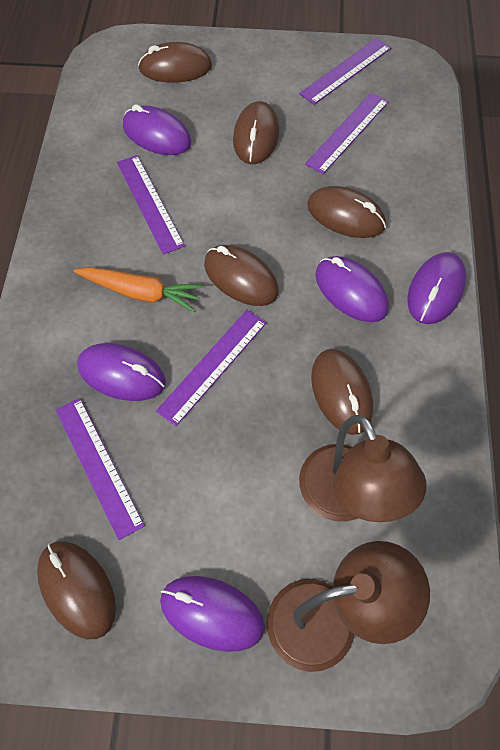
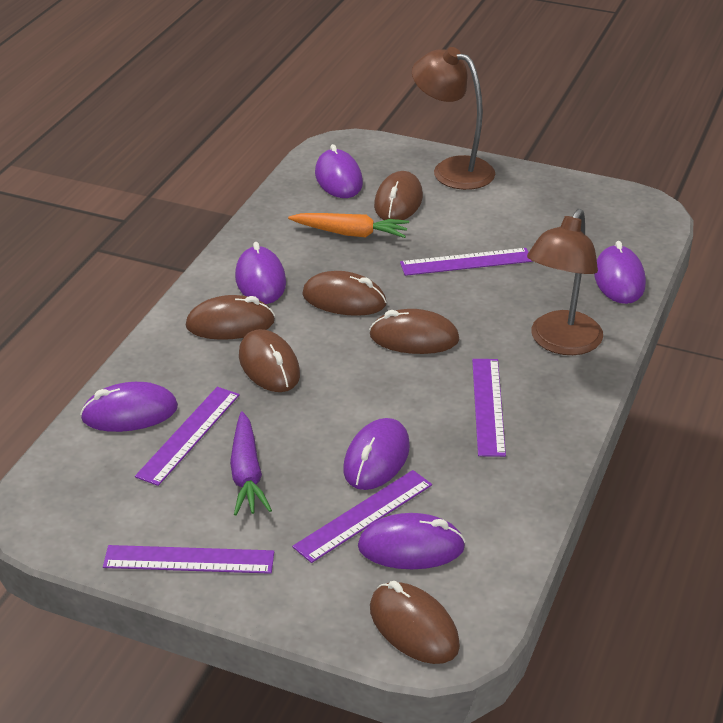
purple carrot: none = 0 -> [230,412,272,516] = 1
purple mouse: [77,343,166,401] [123,104,192,155] [160,576,265,652] [315,256,389,322] [407,252,467,324] = 5 -> [80,382,178,432] [235,242,286,304] [315,144,363,198] [343,418,410,490] [358,513,466,569] [594,241,646,304] = 6

